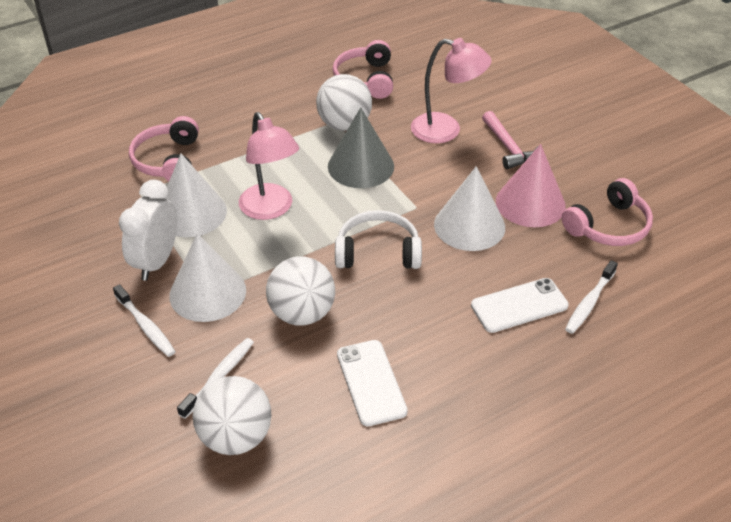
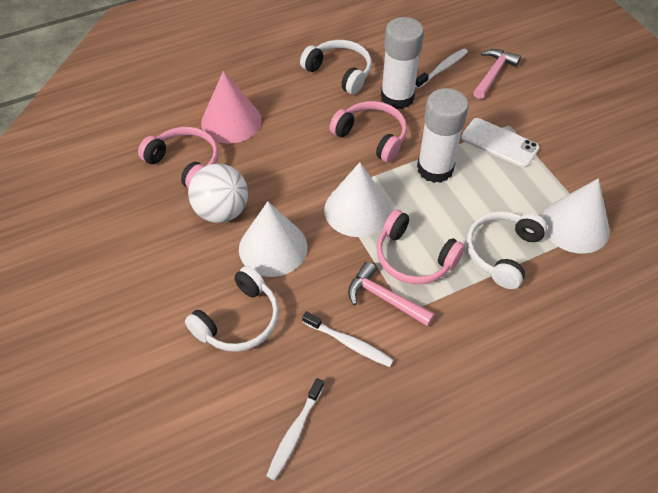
grey cone: [328,107,394,188] = 1 -> none = 0
pink hammer: [482,111,538,169] = 1 -> [348,262,435,327] [473,49,521,99] = 2
pink lamp: [239,112,299,220] [411,38,492,143] = 2 -> none = 0
white ball: [193,376,271,455] [266,256,335,326] [316,74,372,131] = 3 -> [188,163,248,223] = 1
white clock: [119,180,177,281] = 1 -> none = 0
white glue stick: none = 0 -> [381,17,424,109] [417,88,469,183] = 2
white headphones: [335,210,422,269] = 1 -> [185,266,279,352] [300,40,372,94] [467,211,547,289] = 3
white phone: [337,340,408,426] [471,278,569,333] = 2 -> [461,118,539,168] = 1

